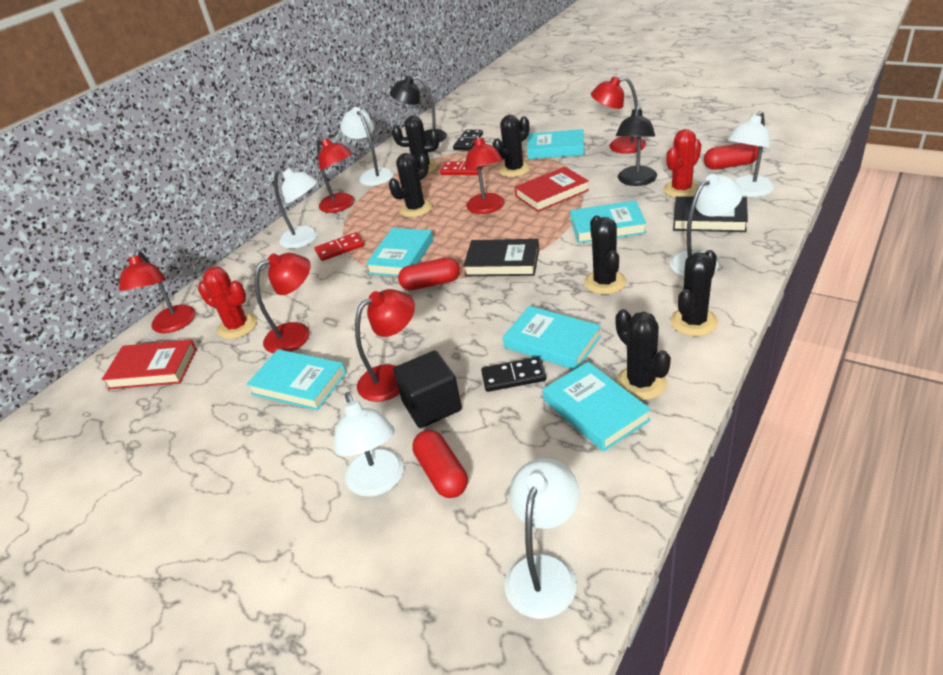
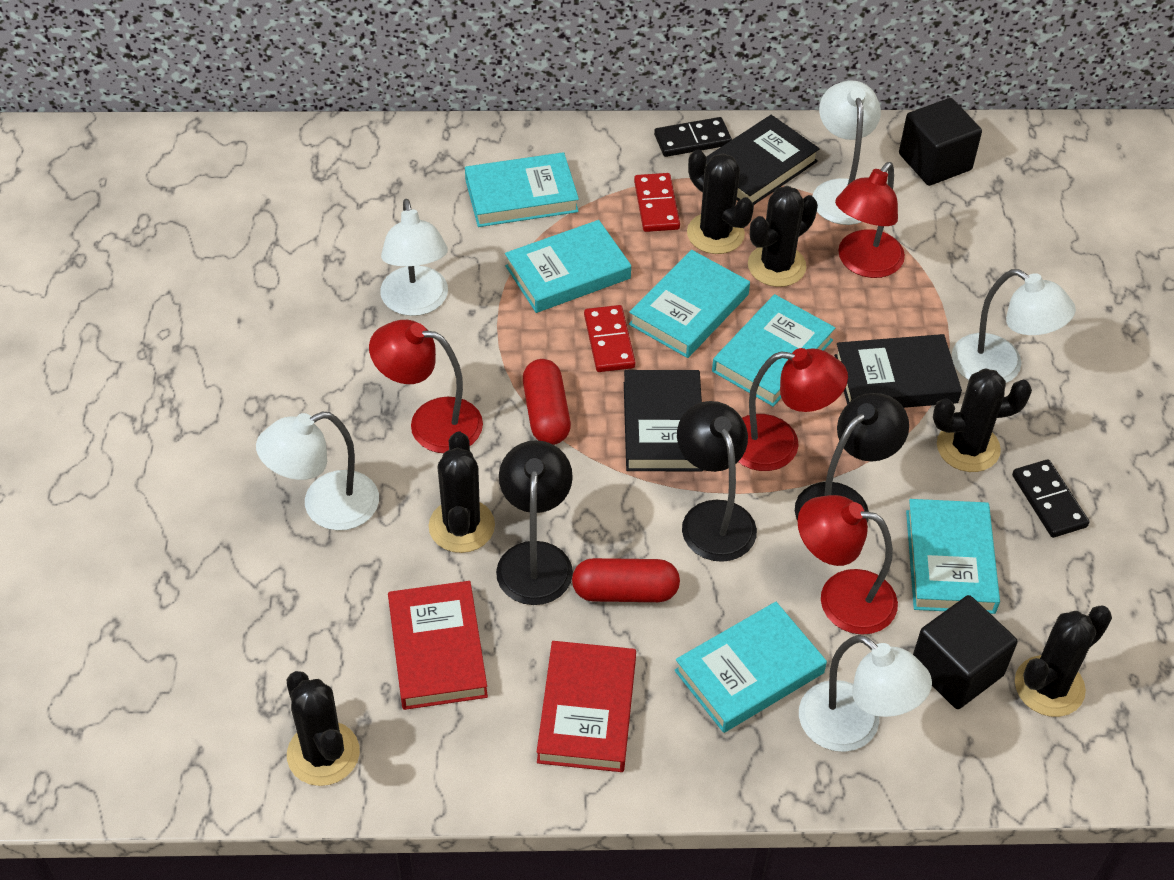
black book: [463,239,539,276] [673,196,748,232] = 2 -> [624,370,704,471] [706,115,820,205] [834,334,962,408] = 3
black cube: [393,350,462,428] = 1 -> [899,98,982,186] [913,595,1017,709] = 2
black lamp: [390,76,447,143] [616,105,657,186] = 2 -> [496,440,573,605] [677,401,757,562] [795,393,909,523] = 3
red cactus: [198,267,257,339] [663,129,701,198] = 2 -> none = 0
red capsule: [398,257,460,291] [412,430,468,498] [704,143,759,170] = 3 -> [523,359,571,445] [572,558,680,602] = 2
red lamp: [119,250,195,333] [255,253,311,353] [317,138,354,213] [355,289,415,402] [465,135,505,214] [591,76,646,154] = 6 -> [369,320,483,453] [738,348,848,471] [798,495,898,635] [835,162,905,278] = 4
white lamp: [274,168,318,249] [335,392,404,497] [340,107,394,186] [505,458,579,619] [670,174,743,277] [728,111,774,197] = 6 -> [256,412,379,531] [380,199,448,316] [799,635,932,752] [812,81,881,225] [952,269,1076,383] = 5

